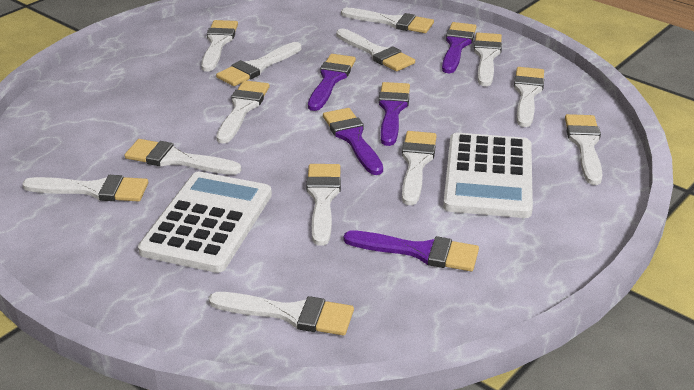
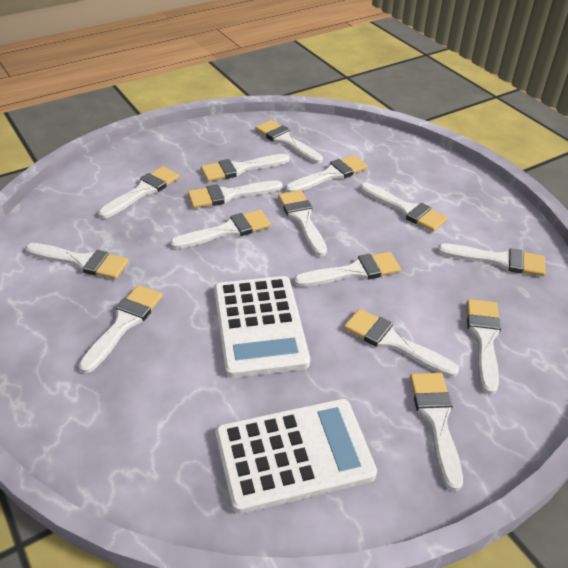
purple brush: [308,54,356,111] [323,108,383,175] [344,231,479,271] [379,82,410,146] [442,22,477,73] = 5 -> none = 0
white brush: [22,175,148,202] [125,139,241,175] [201,20,238,71] [209,292,354,336] [216,42,301,86] [216,80,269,144] [306,164,341,246] [336,28,415,71] [341,8,434,33] [402,131,437,205] [474,33,502,86] [514,67,544,127] [565,114,603,185] = 13 -> [26,243,129,279] [79,285,163,373] [98,166,180,219] [170,210,271,249] [188,180,282,208] [201,154,290,182] [255,120,323,163] [278,190,327,256] [286,155,368,192] [294,252,401,287] [344,309,459,377] [360,183,448,232] [410,373,463,491] [438,244,546,276] [467,299,502,395] = 15

